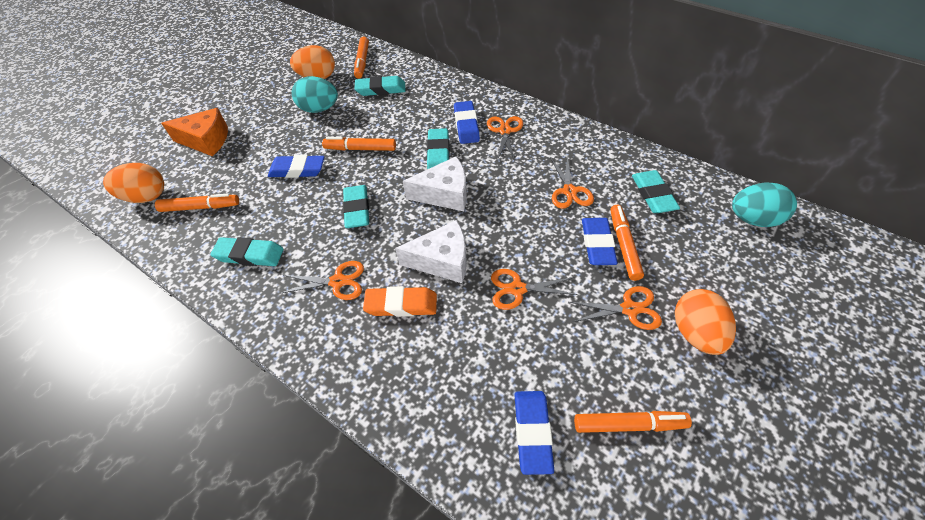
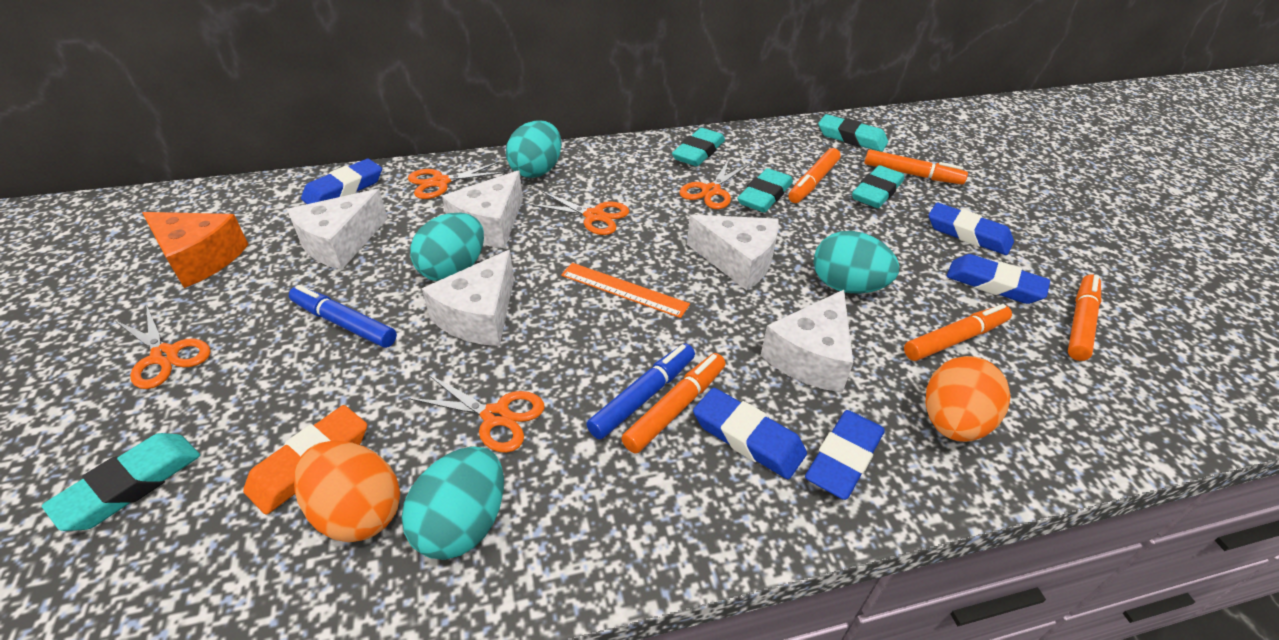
blue eraser: [268,155,324,178] [454,101,480,144] [515,391,554,475] [582,218,618,265] = 4 -> [301,159,382,204] [693,388,807,479] [805,410,885,500] [928,203,1014,255] [947,254,1050,304] = 5
blue marker: none = 0 -> [289,285,397,348] [586,344,695,439] = 2
orange egg: [103,163,164,203] [290,45,335,79] [675,289,736,355] = 3 -> [294,440,400,542] [925,356,1010,442] = 2
orange ruler: none = 0 -> [561,263,690,318] = 1
turquoise egg: [292,76,338,113] [732,182,797,227] = 2 -> [401,446,504,560] [410,213,484,281] [506,120,562,178] [814,231,899,294] = 4
white cheese: [395,220,467,283] [403,156,467,211] = 2 -> [287,189,388,270] [422,250,514,346] [442,170,523,248] [687,215,779,290] [760,290,853,393] = 5

